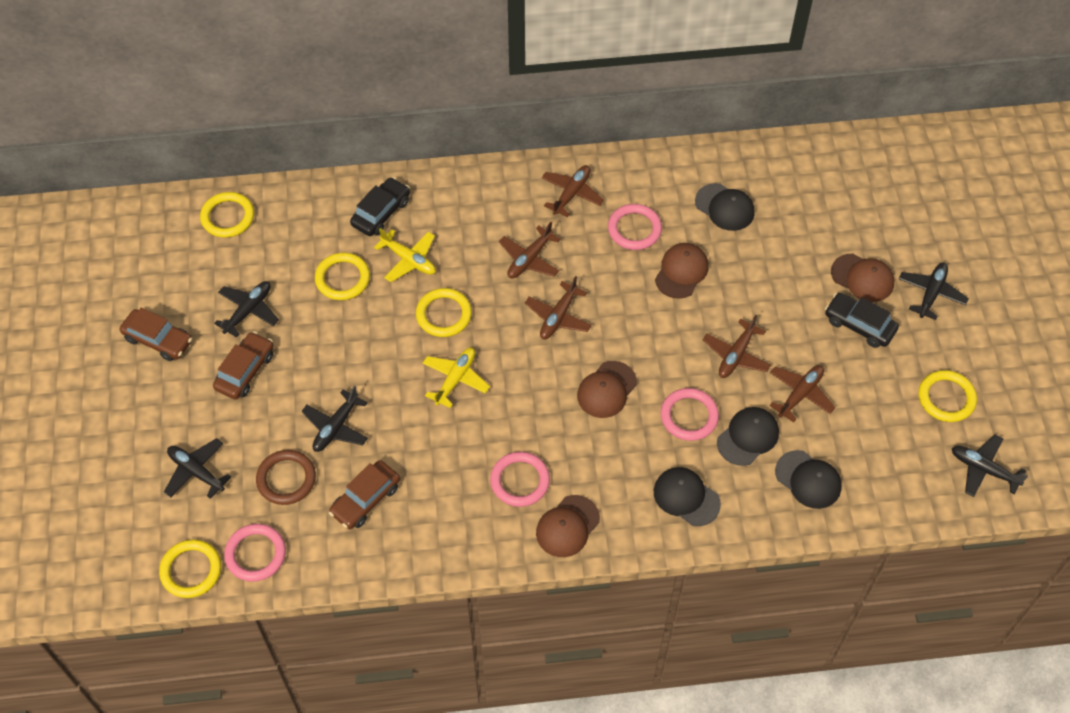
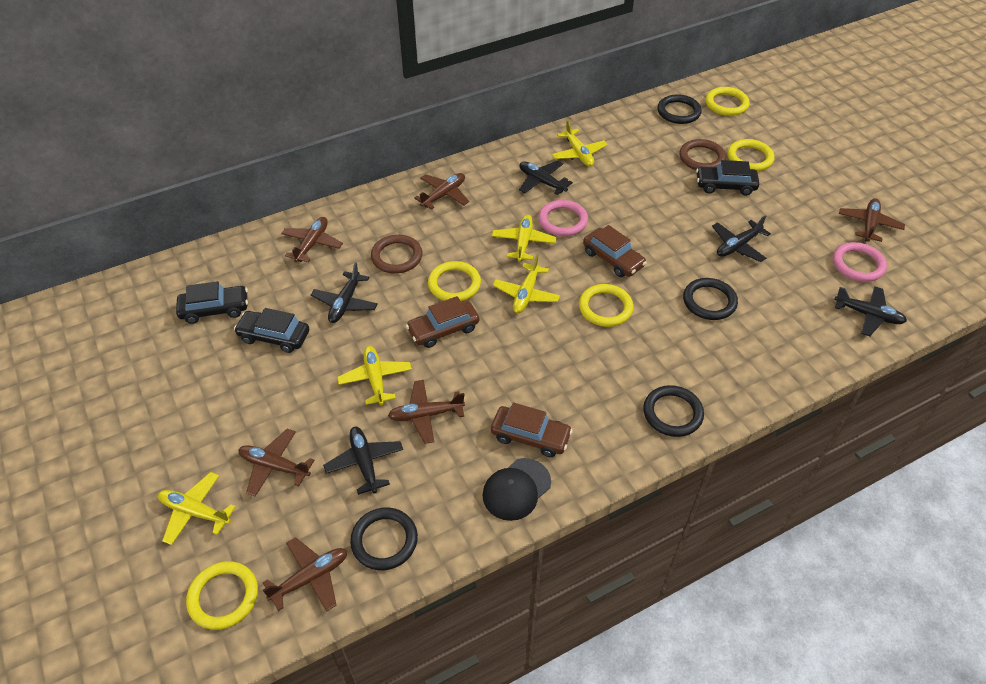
black cap: [654,467,721,526] [695,183,754,231] [717,407,779,466] [775,450,842,509] = 4 -> [482,458,551,521] = 1
black car: [350,177,410,236] [825,293,899,348] = 2 -> [176,281,248,324] [234,308,309,353] [696,160,759,196] = 3
black ring: none = 0 -> [350,508,418,570] [643,385,704,437] [657,94,702,124] [683,278,738,320] = 4
brown cap: [536,495,600,557] [577,361,637,418] [655,243,709,299] [831,254,894,302] = 4 -> none = 0
brown plane: [499,222,561,278] [525,276,592,339] [542,165,604,217] [703,315,771,378] [769,365,836,423] = 5 -> [238,429,314,497] [262,537,347,611] [281,217,343,262] [388,380,465,444] [414,173,469,210] [839,198,905,242] = 6
brown ring: [256,450,316,505] = 1 -> [371,235,422,274] [679,139,726,170] = 2
pink ring: [224,524,286,582] [490,452,550,507] [608,204,662,250] [660,388,719,441] = 4 -> [538,200,588,236] [833,242,887,282] = 2
yellow plane: [374,228,436,282] [423,347,490,408] = 2 -> [158,472,236,545] [337,346,412,405] [492,215,556,262] [493,254,560,313] [552,120,608,167] = 5

